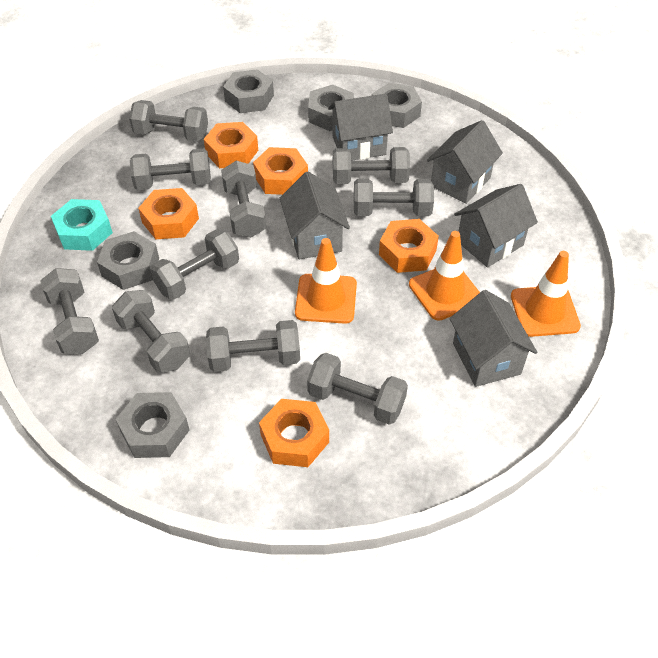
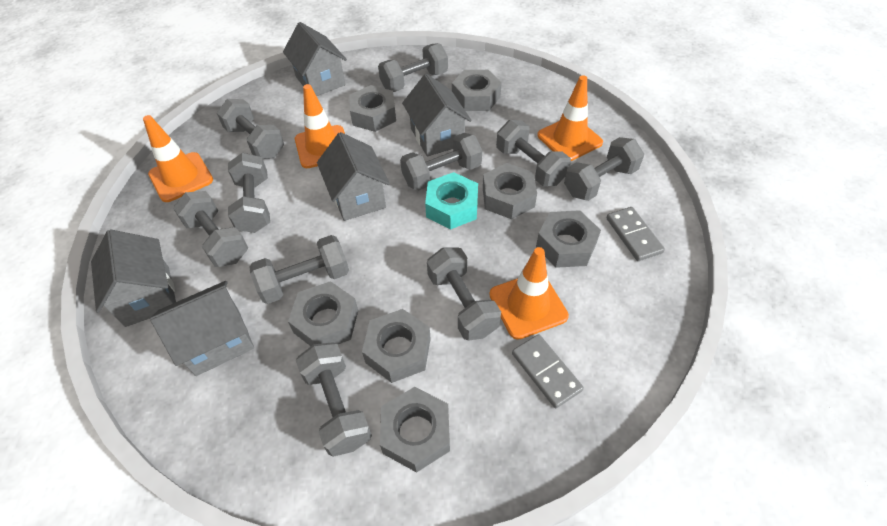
grey domino: none = 0 -> [512,334,584,408] [606,207,665,261] = 2
grey nut: [97,231,159,290] [116,392,189,458] [223,69,274,113] [308,84,354,131] [372,83,422,128] = 5 -> [288,281,358,346] [349,85,396,132] [362,309,431,383] [380,387,450,473] [452,70,502,111] [483,163,537,219] [536,210,601,268] = 7
orange nut: [138,188,199,239] [204,122,258,168] [253,147,308,195] [259,399,329,467] [379,219,439,273] = 5 -> none = 0
orange traffic cone: [295,238,357,324] [409,231,480,321] [511,251,581,337] = 3 -> [143,115,213,202] [295,84,345,168] [489,247,569,340] [537,75,603,161] = 4

